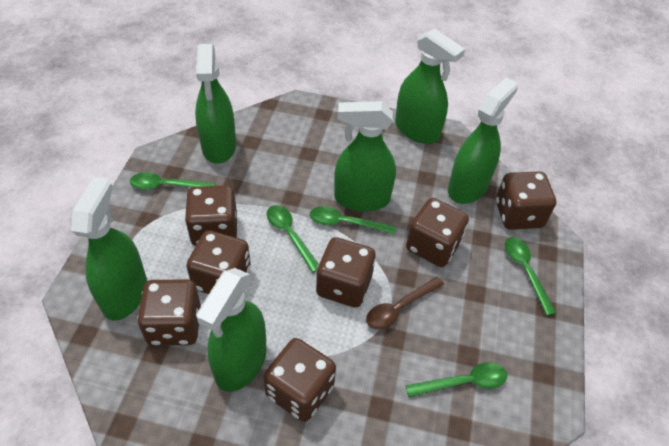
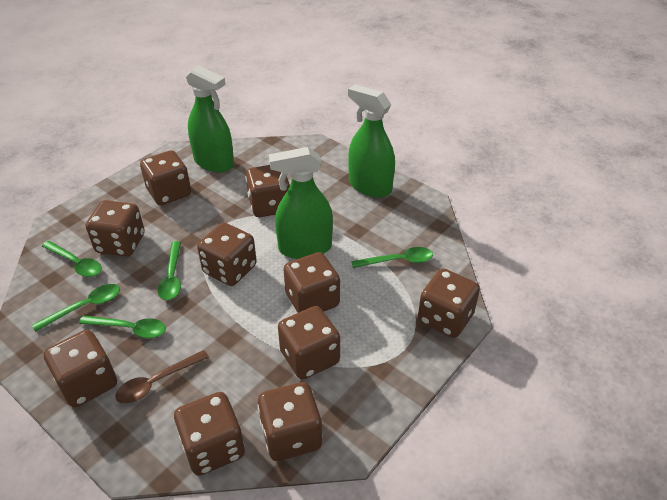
brown dice: [137,279,201,346] [185,185,237,246] [186,230,251,294] [263,338,336,422] [316,237,376,308] [406,198,469,267] [496,171,556,230] = 7 -> [44,330,117,408] [86,200,145,257] [140,150,191,205] [174,392,245,476] [197,222,257,286] [246,165,290,217] [258,382,323,461] [278,306,340,380] [284,252,340,313] [418,268,480,338] = 10
green spray bottle: [71,177,147,320] [195,44,236,164] [196,268,267,392] [334,101,396,212] [395,29,465,144] [448,78,518,204] = 6 -> [186,65,234,172] [269,147,333,259] [348,85,395,198] = 3

